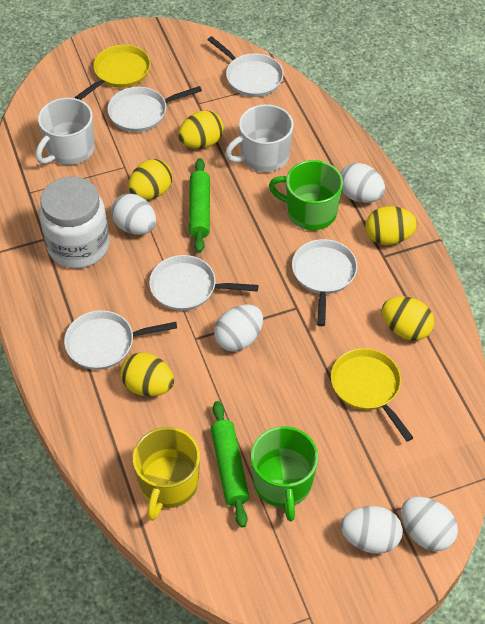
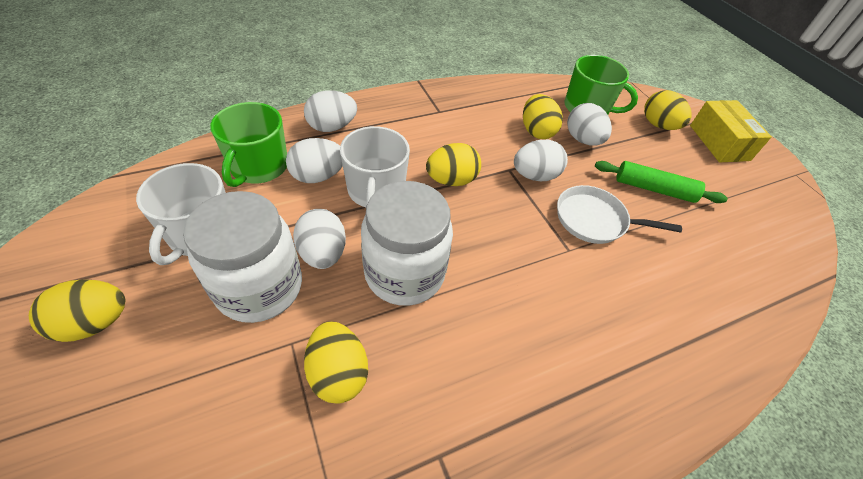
green rolling pin: [189,158,210,253] [211,401,249,528] = 2 -> [595,161,728,203] = 1
white jar: [39,176,110,268] = 1 -> [183,191,302,323] [361,181,453,306] = 2
white pan: [64,310,177,370] [107,86,202,132] [149,255,258,311] [208,36,284,97] [292,239,358,326] = 5 -> [557,185,682,244] = 1
yellow box: none = 0 -> [690,100,772,163] = 1
yellow mug: [133,427,200,521] = 1 -> none = 0
yellow pan: [75,45,151,100] [331,348,414,442] = 2 -> none = 0

